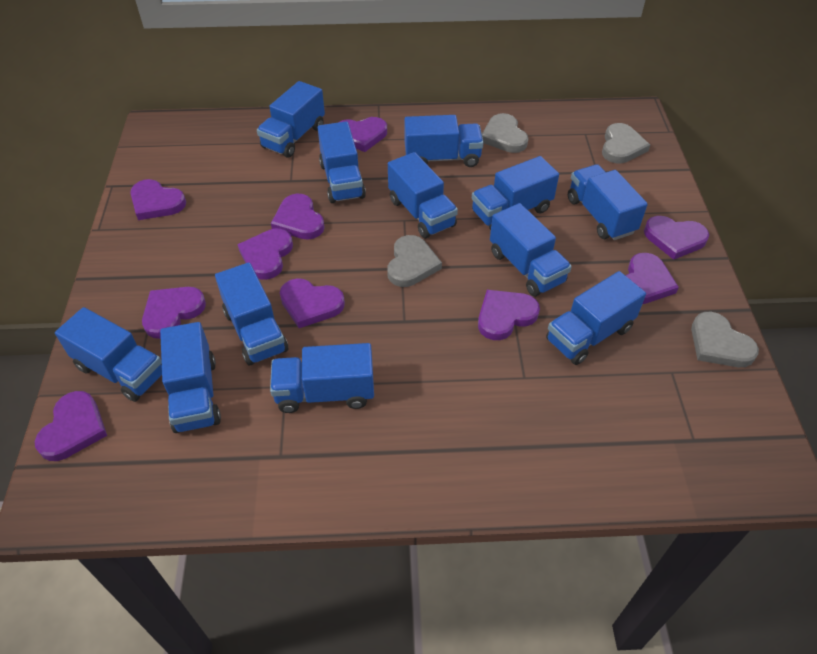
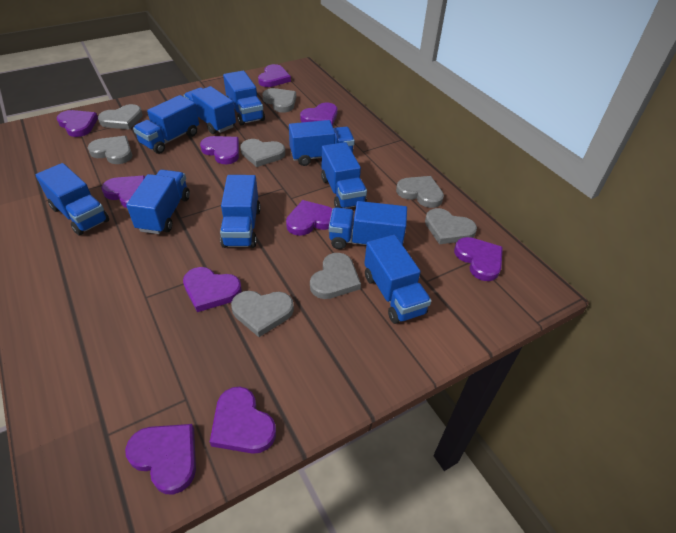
blue truck: [55,307,162,402] [160,322,221,433] [215,263,288,365] [257,81,325,157] [270,343,374,413] [318,121,366,203] [388,152,458,238] [404,115,484,167] [472,156,559,230] [490,203,572,297] [546,271,646,365] [568,164,648,240] = 12 -> [36,163,109,235] [126,170,190,234] [133,95,199,154] [183,86,236,134] [220,175,261,248] [223,71,265,126] [289,120,355,166] [321,142,367,208] [329,201,407,249] [364,235,431,324] = 10
grey heart: [387,235,442,287] [482,113,528,153] [602,123,650,164] [691,312,759,367] = 4 -> [88,136,132,164] [98,104,143,129] [231,291,294,337] [240,139,285,167] [263,88,296,113] [310,253,361,299] [396,176,444,208] [425,208,477,244] = 8

